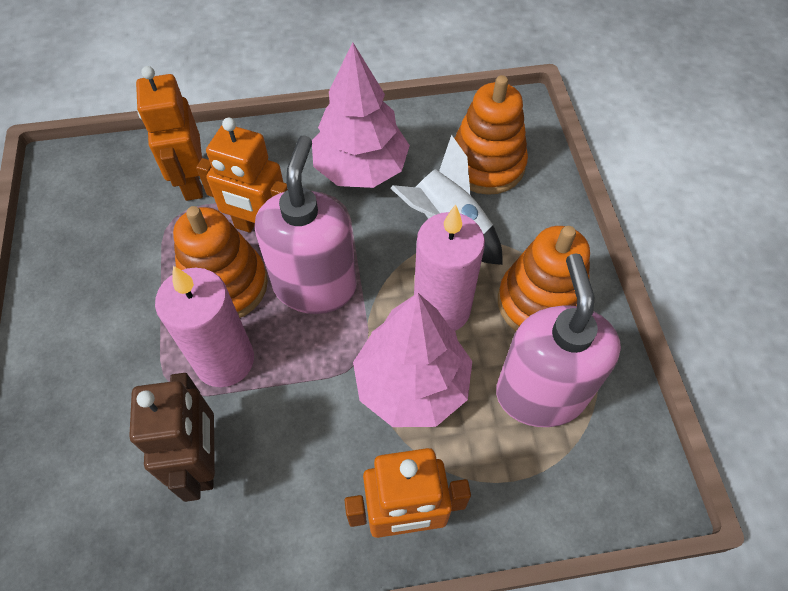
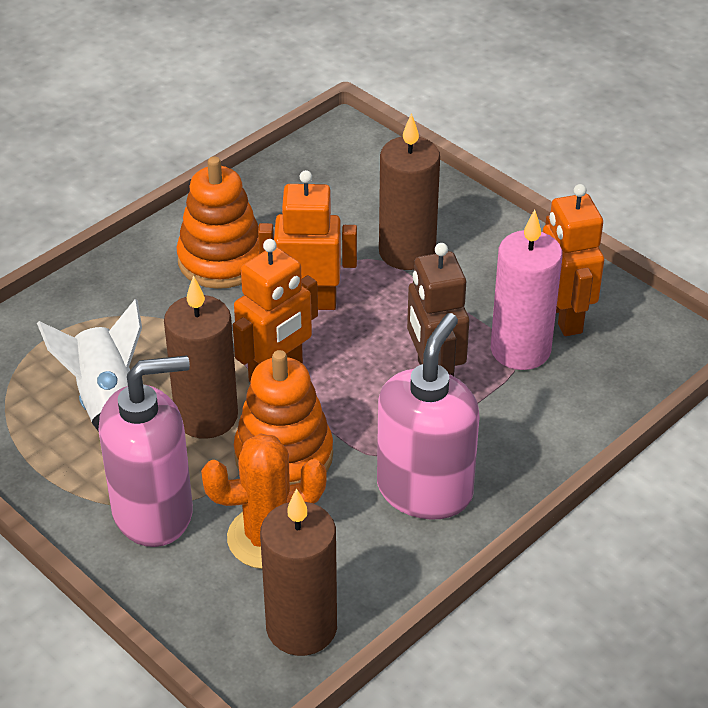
brown candle: none = 0 -> [164,275,238,439] [260,488,337,656] [379,113,440,270] = 3
orange cactus: none = 0 -> [201,433,327,569] = 1
orange stacking toy: [173,206,268,318] [454,75,528,195] [498,226,590,332] = 3 -> [176,156,259,289] [234,350,333,485] = 2
pink candle: [155,266,254,387] [414,204,485,331] = 2 -> [491,210,563,370] = 1
pink tree: [312,42,410,188] [353,293,472,427] = 2 -> none = 0

